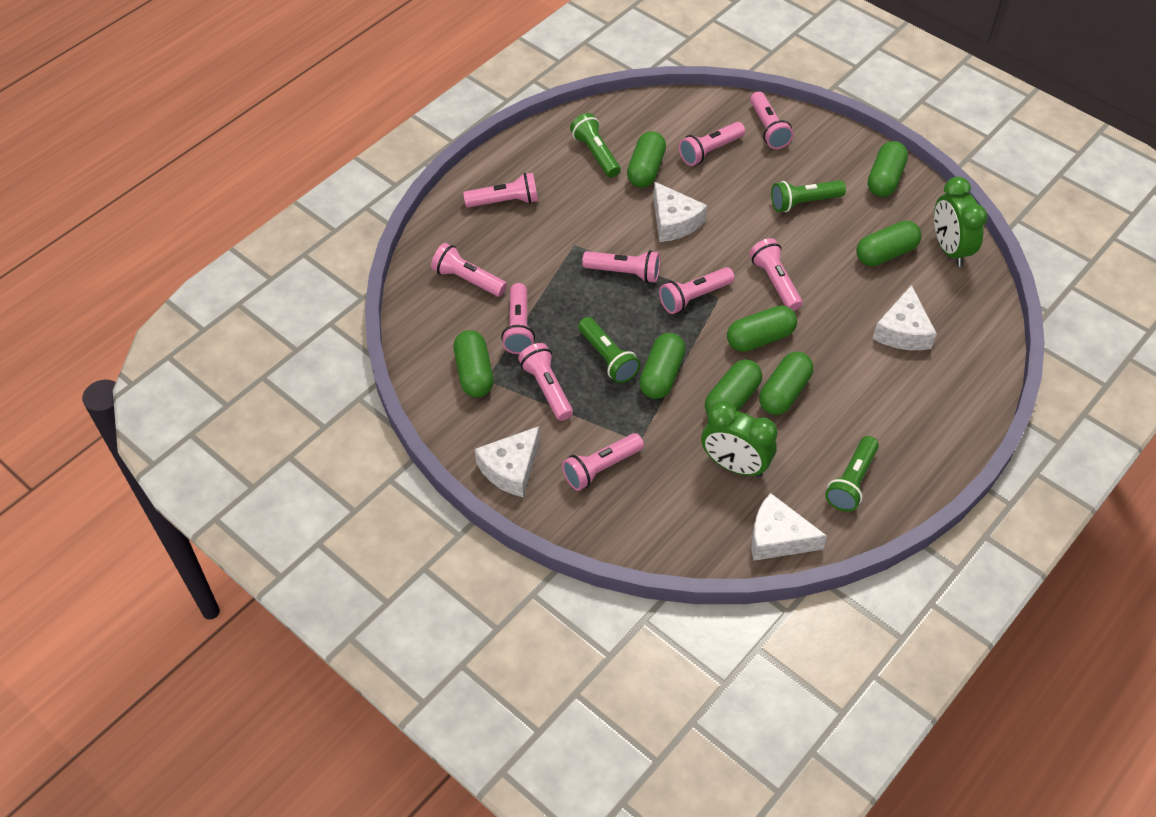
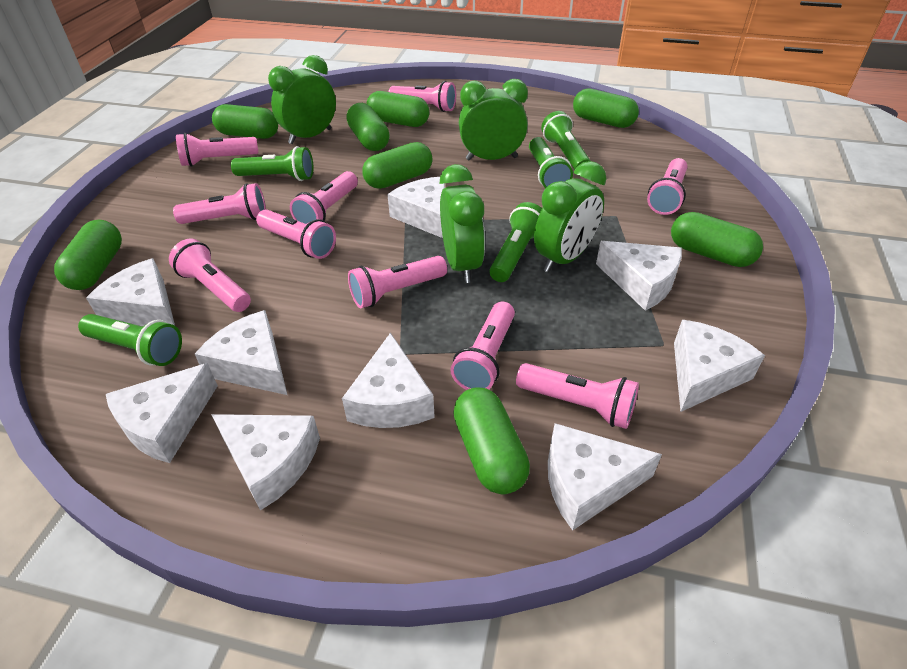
green clock: [701,401,777,478] [934,177,987,267] = 2 -> [268,55,336,144] [440,164,485,283] [459,79,528,161] [534,161,606,272] = 4
green flashlight: [570,113,621,178] [578,317,640,383] [771,180,846,212] [825,436,879,512] = 4 -> [78,314,182,366] [231,146,313,181] [489,202,542,282] [529,137,573,188] [541,111,590,170] = 5
white cheese: [475,426,540,497] [653,182,707,242] [751,493,827,561] [872,285,937,350] = 4 -> [86,258,175,326] [106,363,218,463] [195,310,287,395] [211,414,320,511] [342,333,435,428] [387,177,445,238] [548,423,662,531] [596,241,682,311] [674,320,765,412] = 9

